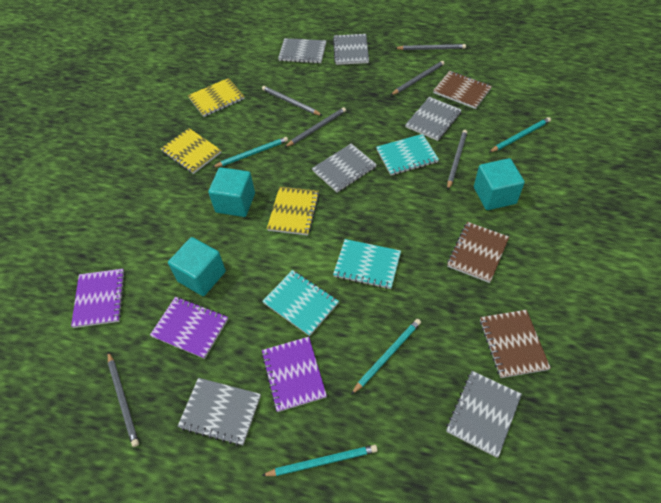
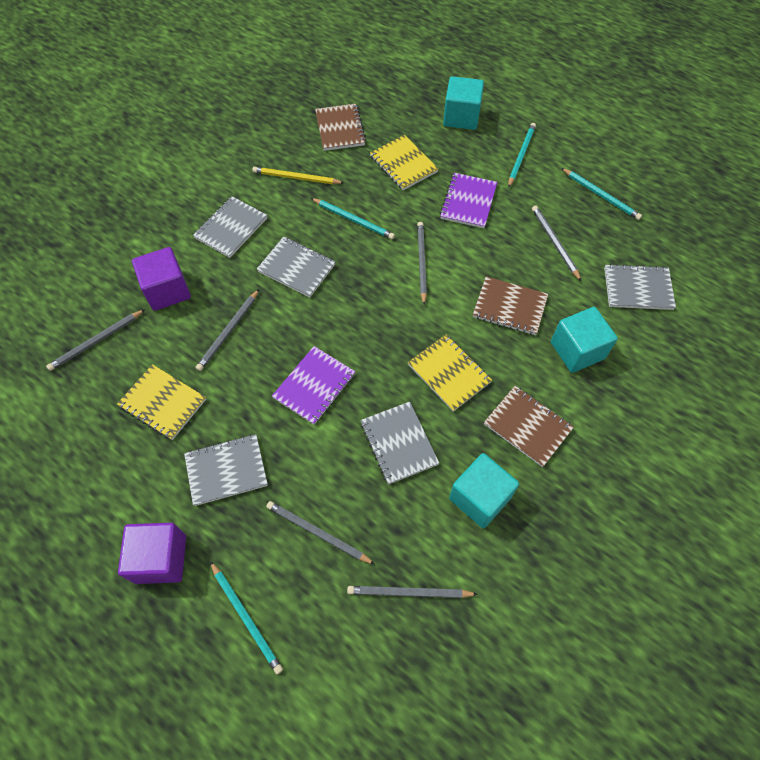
grey notebook: [178,378,261,446] [278,38,326,63] [312,144,377,192] [333,34,369,65] [405,97,462,141] [446,371,522,457] = 6 -> [184,434,268,506] [193,196,267,258] [257,236,335,298] [361,402,439,485] [604,264,676,310] = 5
purple cube: none = 0 -> [118,523,186,584] [132,247,191,311] = 2
purple notebook: [71,269,125,328] [150,297,228,359] [261,337,327,412] = 3 -> [272,346,355,425] [440,173,497,228] = 2
turquoise notebook: [262,270,339,336] [333,239,401,289] [376,134,439,175] = 3 -> none = 0
yellow pencil: none = 0 -> [252,167,344,184] = 1

